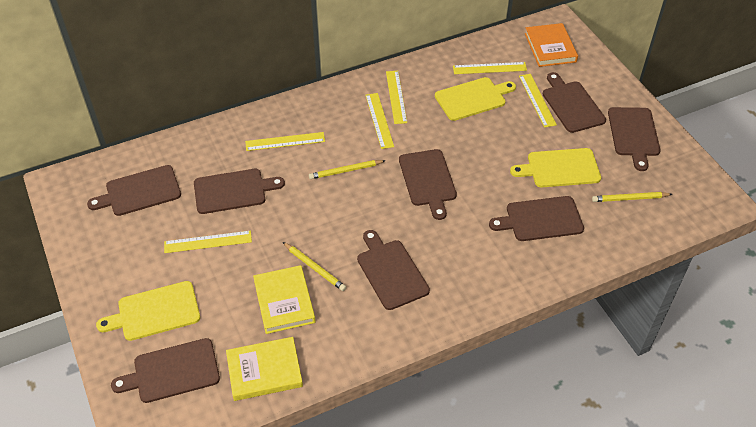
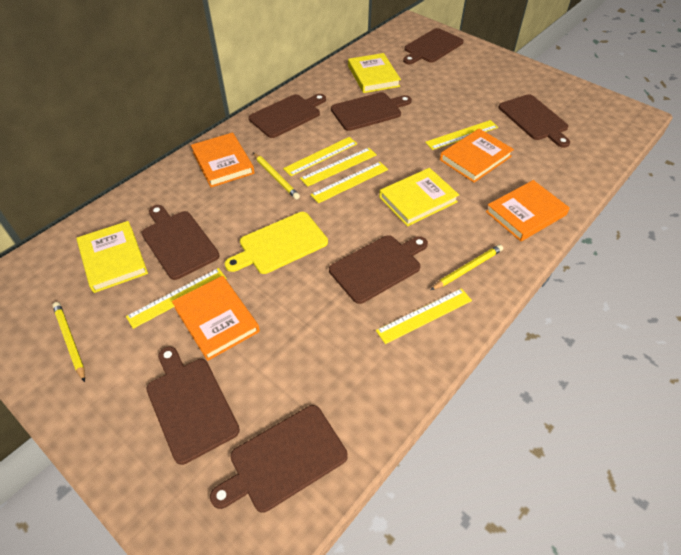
orange book: [525,23,578,67] = 1 -> [172,276,260,361] [191,133,254,187] [440,129,514,183] [486,180,570,242] = 4
yellow book: [226,337,303,401] [253,265,315,334] = 2 -> [76,221,148,293] [348,53,401,93] [379,168,459,226] = 3
yellow cutting board: [96,281,200,341] [435,77,516,121] [510,148,601,187] = 3 -> [225,212,328,274] = 1

